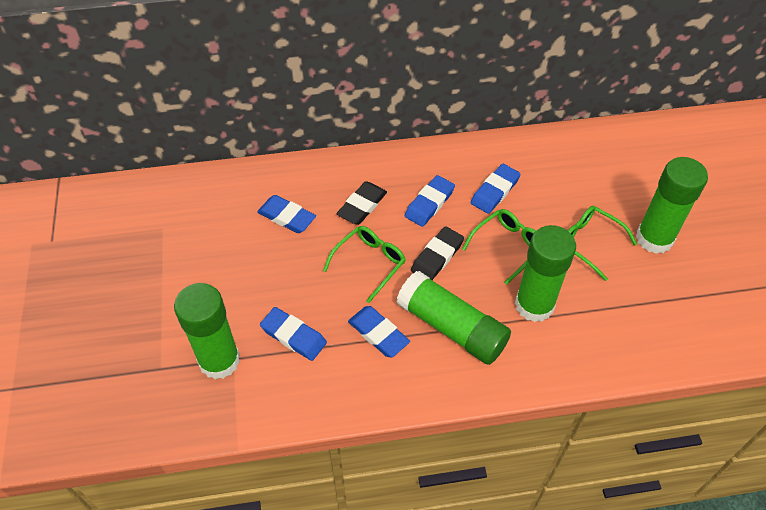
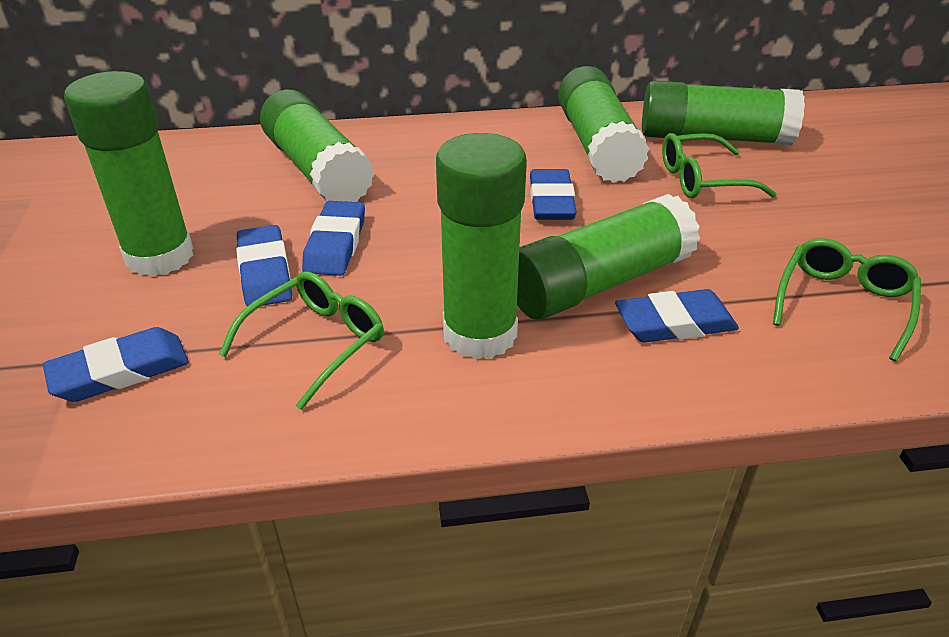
black eraser: [336,181,387,225] [411,226,464,280] = 2 -> none = 0
green glue stick: [174,283,240,380] [396,271,511,365] [515,225,576,322] [636,157,708,254] = 4 -> [64,71,194,277] [260,90,374,202] [436,133,527,360] [517,194,700,320] [558,66,649,183] [642,81,805,145] = 6

